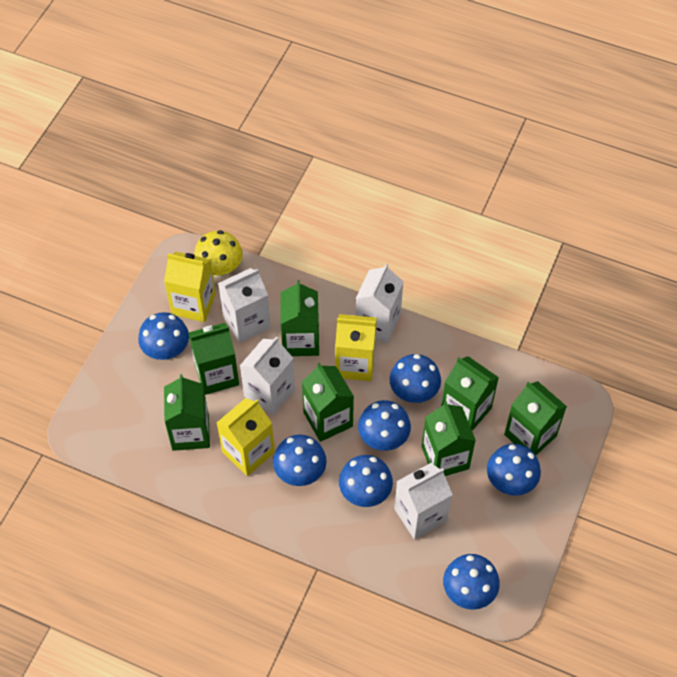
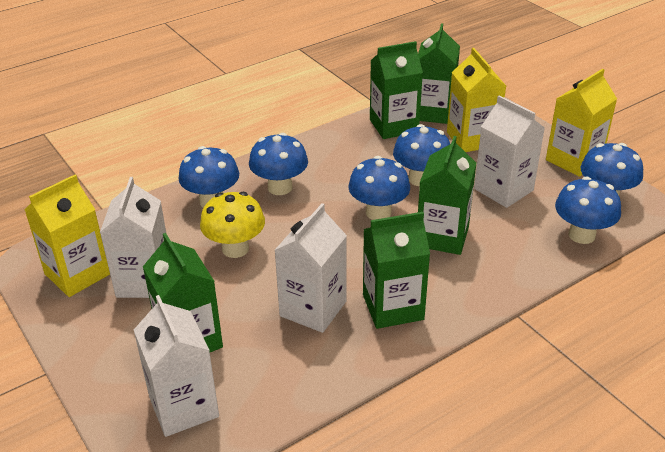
blue mushroom: [138,312,189,360] [273,435,327,486] [339,455,393,507] [358,400,411,451] [389,354,441,403] [443,554,500,610] [487,444,541,496] = 7 -> [178,146,239,208] [249,133,308,195] [348,156,410,220] [393,124,450,186] [555,176,621,244] [581,143,643,195] = 6
green carton: [164,374,210,451] [189,323,239,395] [280,280,319,356] [302,362,354,442] [422,401,476,476] [441,356,499,431] [504,381,567,455] = 7 -> [143,233,223,352] [363,212,430,329] [370,41,423,139] [418,23,460,124] [418,136,476,255] = 5

